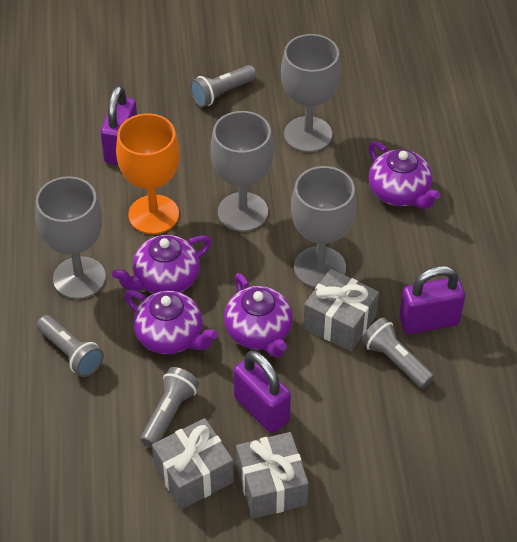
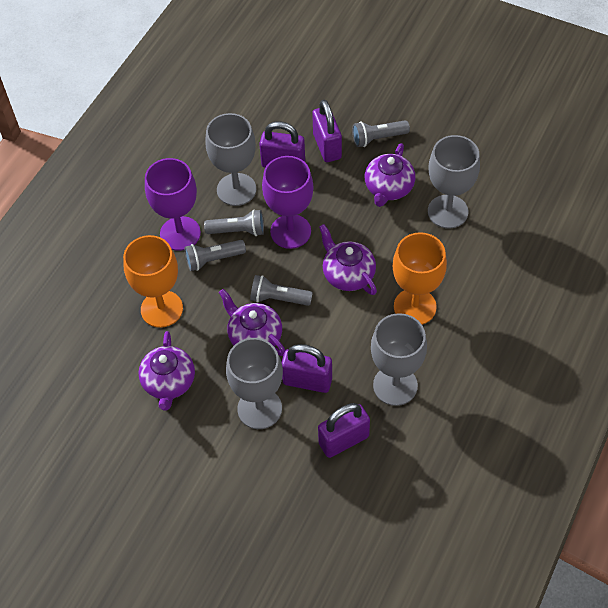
grey gift: [152,418,234,509] [236,432,309,519] [303,269,379,351] = 3 -> none = 0
orange goblet: [116,113,180,234] = 1 -> [123,235,183,328] [393,232,447,325] = 2
purple goblet: none = 0 -> [145,158,201,251] [262,156,313,249] = 2
purple padlock: [100,85,137,165] [233,351,291,433] [399,266,465,334] = 3 -> [259,121,305,168] [281,344,332,393] [312,100,342,162] [318,403,370,458] = 4

